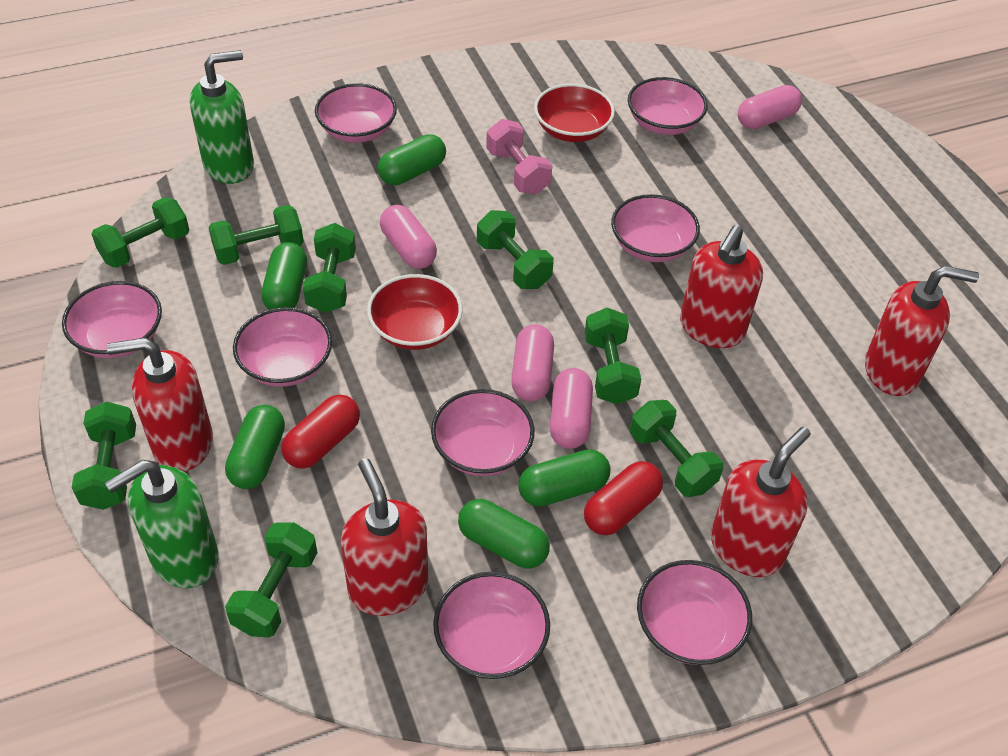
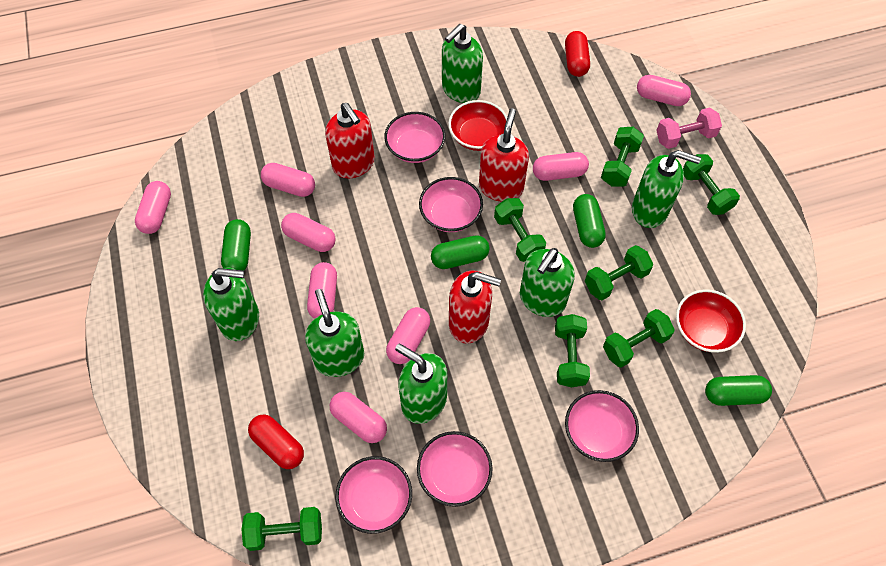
green capsule: [225,405,285,489] [261,242,307,310] [378,134,446,185] [458,499,550,569] [518,449,610,507] = 5 -> [221,219,251,270] [431,235,490,269] [573,194,606,248] [705,375,772,406] = 4
green dumbbell: [72,402,136,510] [92,197,189,268] [208,205,304,265] [225,523,318,638] [303,223,356,313] [477,210,554,289] [585,308,641,404] [630,400,723,497] = 8 -> [241,507,322,551] [494,198,546,262] [555,314,590,387] [585,245,653,300] [601,127,644,187] [603,309,675,368] [683,154,740,215] = 7
green soap dispenser: [105,460,218,588] [190,50,254,184] = 2 -> [203,268,259,341] [305,289,364,377] [395,343,447,424] [442,24,483,103] [520,248,575,317] [632,150,701,228] = 6
pink bowl: [62,281,162,358] [233,307,332,387] [315,83,397,143] [431,389,535,476] [433,572,550,679] [611,194,700,262] [628,77,708,135] [637,560,752,665] = 8 -> [335,456,412,534] [384,112,446,163] [417,431,492,507] [419,177,483,232] [565,390,639,462] = 5
pink capsule: [380,205,437,269] [511,324,554,402] [550,368,593,449] [738,85,802,129] = 4 -> [135,181,171,234] [261,163,315,197] [281,213,336,252] [307,262,337,319] [330,392,387,443] [386,307,430,364] [533,152,589,181] [637,75,691,106] = 8
red soap dispenser: [107,338,213,472] [341,458,428,616] [680,225,763,348] [711,427,811,577] [865,266,979,396] = 5 -> [325,103,375,178] [449,270,501,344] [479,108,529,202] = 3

